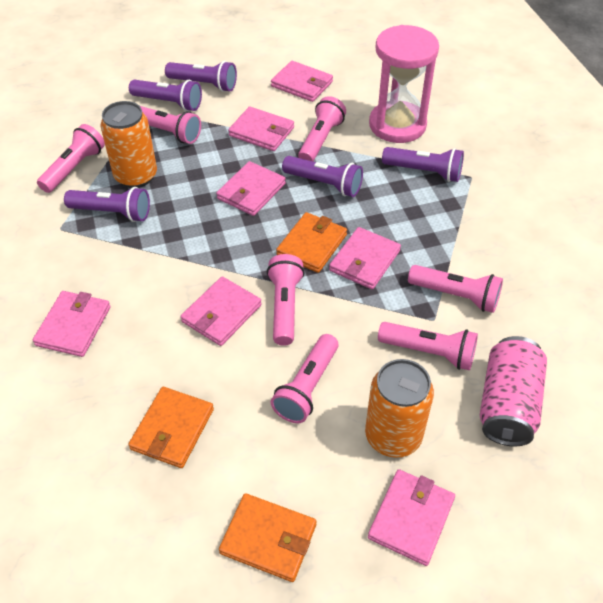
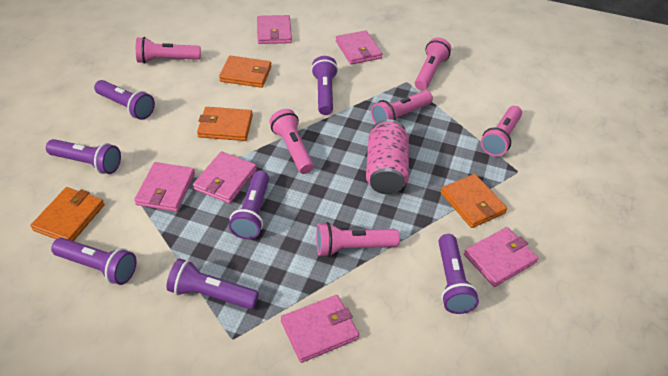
orange can: [100,101,157,188] [365,359,434,458] = 2 -> none = 0
orange wallet: [128,387,214,468] [219,493,316,582] [276,212,347,273] = 3 -> [30,187,104,241] [197,107,253,141] [219,56,272,88] [440,174,507,228] = 4
pink flashlight: [37,124,105,193] [140,106,201,144] [267,254,305,346] [271,334,338,423] [298,96,346,162] [378,322,478,370] [408,265,503,313] = 7 -> [136,37,201,64] [269,109,314,174] [316,222,400,257] [371,90,433,124] [415,38,451,90] [481,106,522,157] = 6
pink hourglass: [369,25,439,143] = 1 -> none = 0
pink wallet: [33,291,111,357] [181,276,262,346] [216,161,286,216] [228,106,294,151] [271,61,333,102] [329,227,401,289] [368,469,455,566] = 7 -> [134,162,195,212] [193,152,257,204] [257,15,292,44] [281,295,359,363] [336,30,382,65] [464,227,538,287] = 6
purple flashlight: [64,187,150,222] [129,80,202,111] [165,61,237,92] [282,156,363,197] [382,147,464,182] = 5 -> [46,139,121,174] [51,238,137,285] [94,80,155,120] [166,258,259,309] [229,171,269,239] [311,56,338,115] [439,234,479,314] = 7

